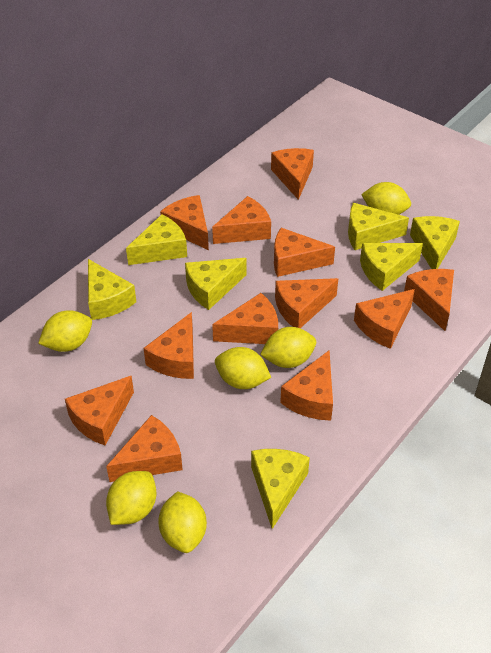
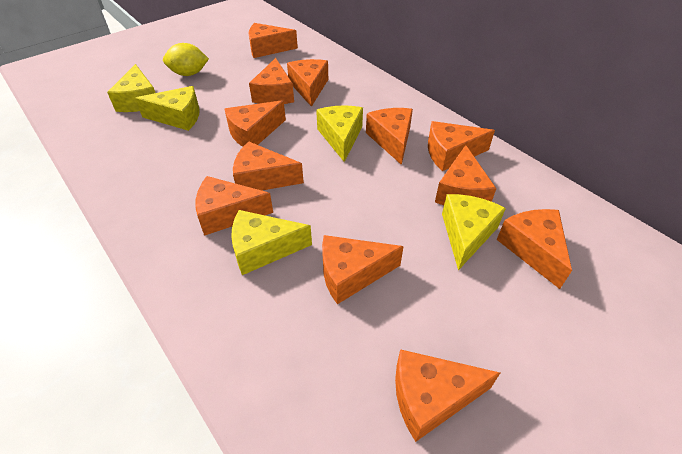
yellow cheese: [88,259,136,320] [126,214,187,265] [185,258,247,310] [251,449,310,529] [348,203,409,250] [360,243,423,291] [410,216,460,269] = 7 -> [107,64,155,112] [135,86,200,131] [231,210,312,275] [316,105,363,162] [442,194,506,270] = 5
yellow lemon: [38,310,92,352] [106,471,157,525] [158,491,207,553] [215,347,271,389] [260,327,316,368] [361,182,411,215] = 6 -> [163,43,209,76] = 1

